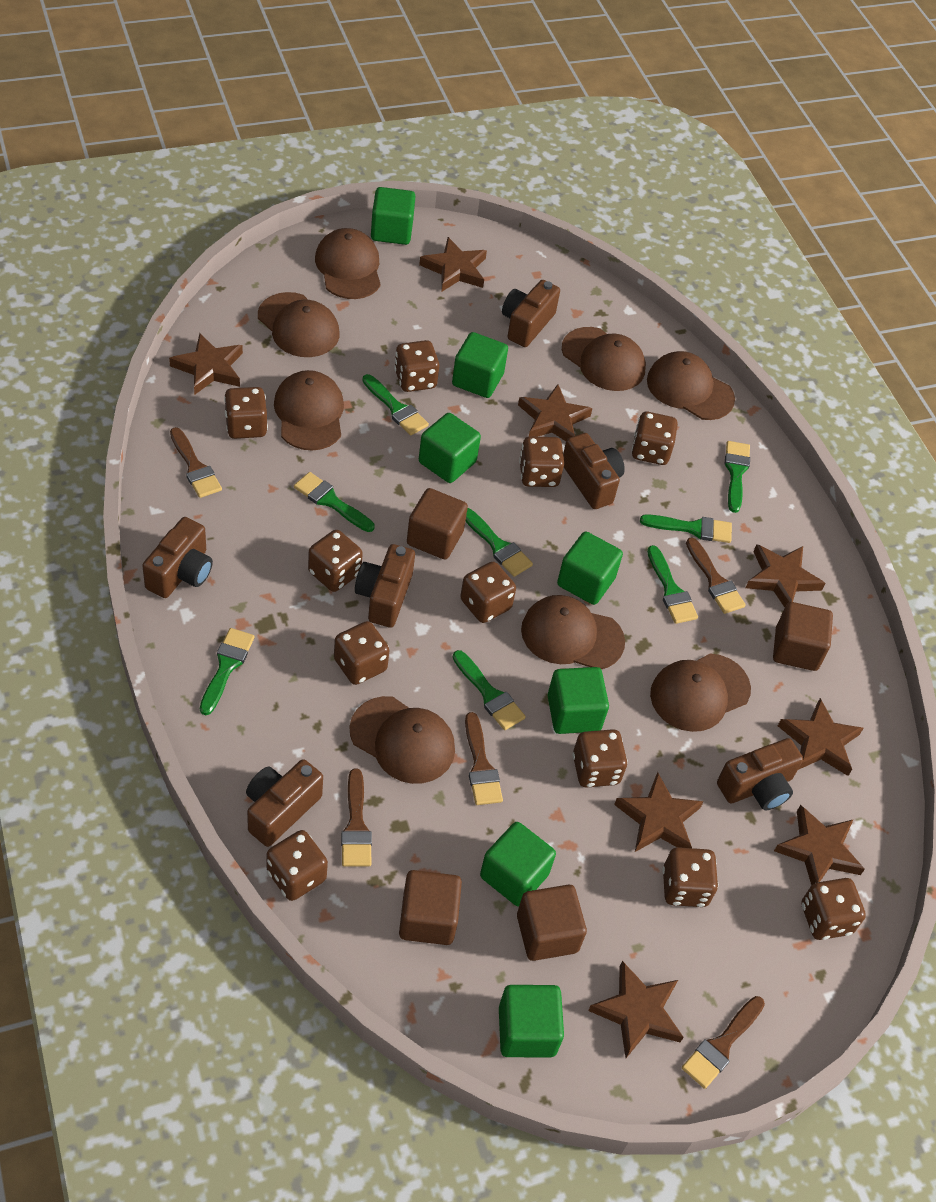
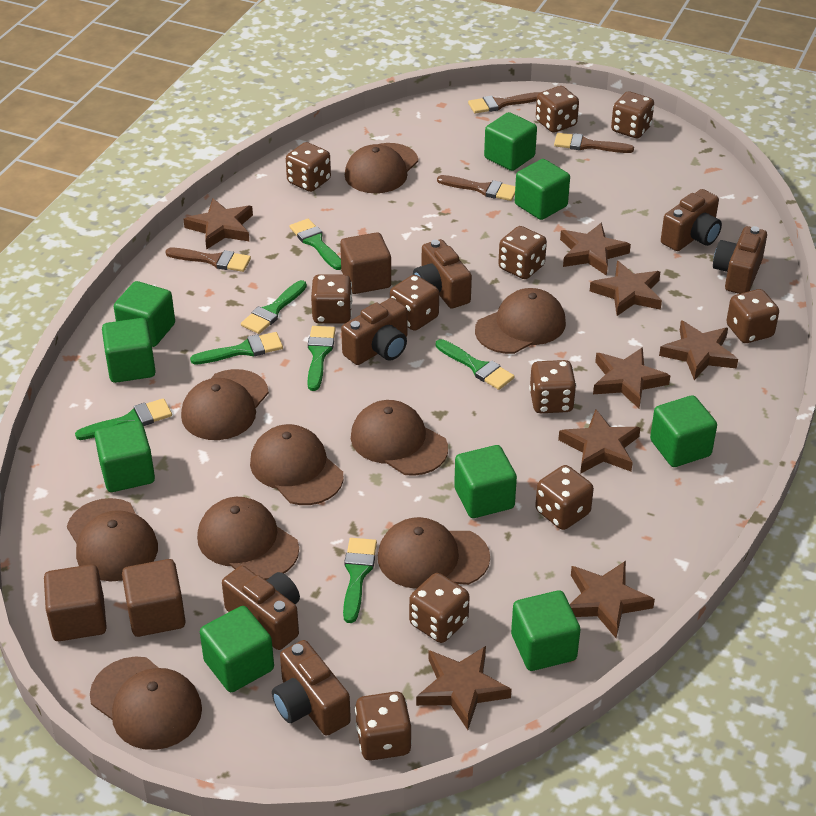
brown brush: [170,427,222,498] [341,769,372,866] [465,712,503,805] [682,996,765,1089] [686,537,746,614] = 5 -> [165,248,251,272] [437,175,515,201] [468,92,540,114] [554,133,634,153] = 4
brown cap: [258,292,339,357] [274,370,344,451] [315,228,381,299] [350,696,455,784] [521,595,625,669] [562,327,646,391] [647,351,735,420] [650,653,751,732] = 8 -> [67,498,158,581] [90,656,202,750] [181,369,269,440] [197,497,299,580] [250,424,343,505] [345,143,418,193] [351,400,448,476] [378,517,490,589] [475,288,566,354] = 9
brown cube: [399,870,462,945] [407,488,468,559] [517,885,587,961] [773,602,833,671] = 4 -> [44,564,107,641] [122,559,186,637] [340,232,391,294] = 3
green brush: [200,628,255,715] [294,472,375,532] [362,374,429,435] [452,650,526,730] [465,508,533,577] [640,514,732,543] [647,545,698,624] [725,441,750,513] = 8 -> [75,398,172,440] [190,332,283,365] [241,280,307,334] [290,219,341,270] [307,326,336,391] [343,538,377,623] [436,339,515,390] = 7
green cube: [371,187,416,245] [419,413,481,483] [452,332,508,398] [480,822,556,906] [499,985,564,1058] [547,667,609,734] [557,531,623,605] = 7 -> [94,421,155,492] [102,318,156,383] [114,281,175,347] [200,606,274,692] [454,445,517,518] [484,112,537,171] [511,590,580,671] [515,159,570,220] [650,395,717,467] = 9

